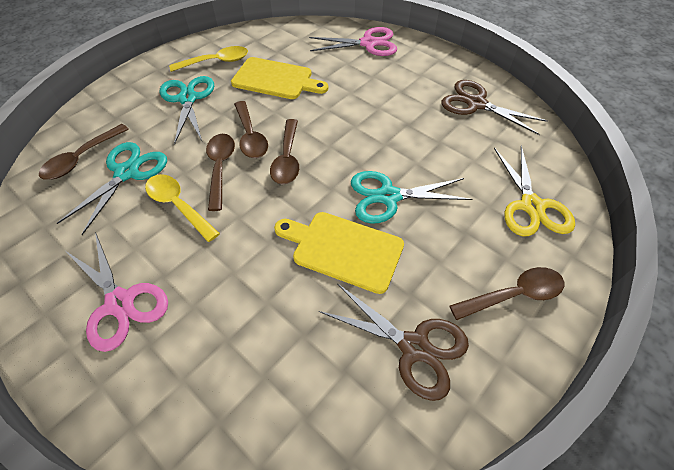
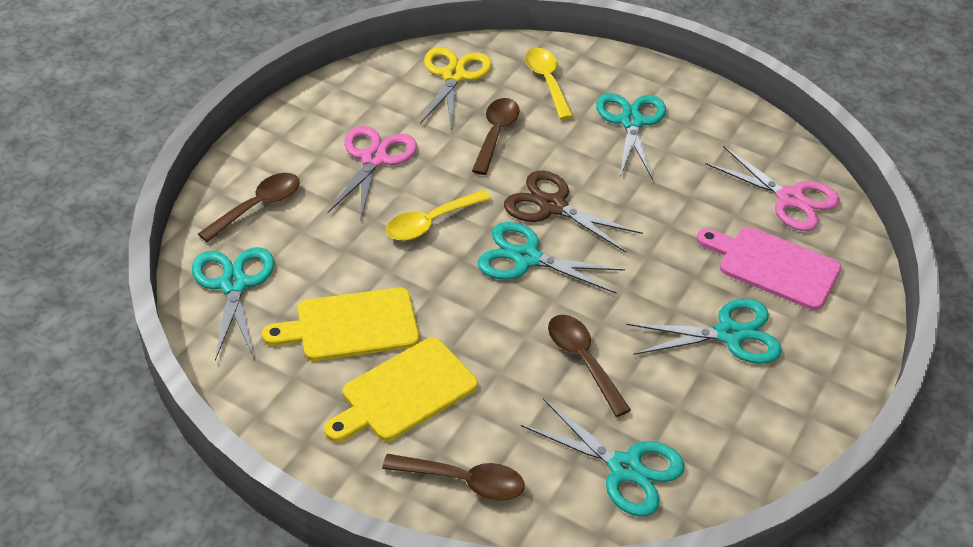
brown scissors: [319,283,469,401] [441,80,547,135] = 2 -> [504,171,643,252] = 1
brown spoon: [39,124,129,179] [206,134,235,211] [234,101,268,158] [270,119,299,185] [450,267,564,320] = 5 -> [198,173,300,242] [382,454,525,501] [472,98,520,175] [548,315,631,417] = 4
pink cutting board: none = 0 -> [696,227,841,310] = 1
turquoise scissors: [57,142,167,235] [160,76,214,145] [351,171,473,224] = 3 -> [192,247,274,361] [477,222,625,293] [521,398,684,516] [596,93,666,180] [626,299,782,364] = 5

